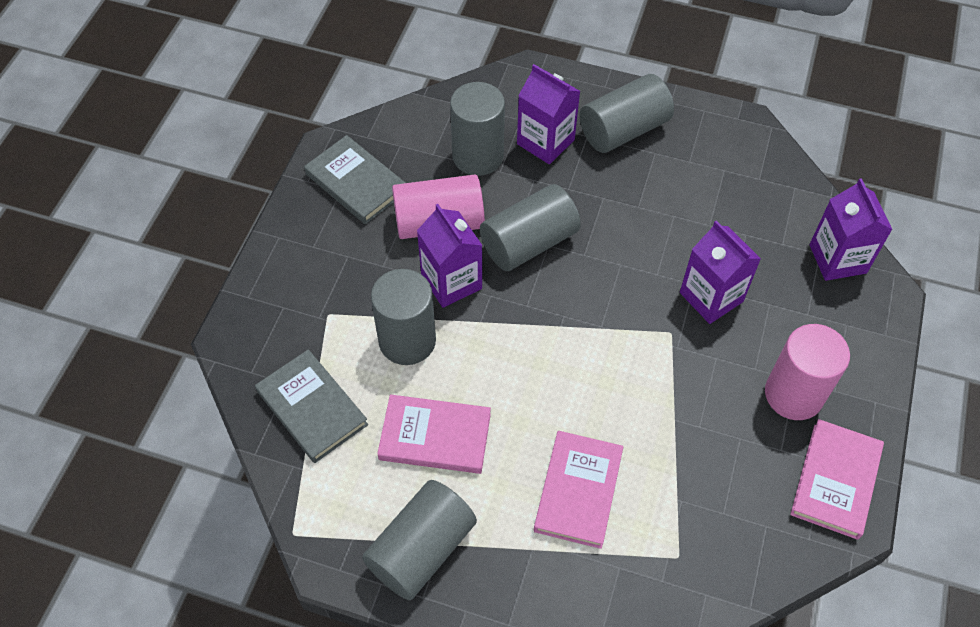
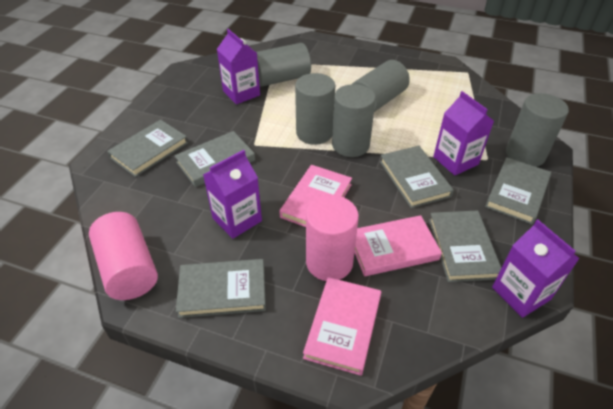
grey book: [255,349,368,463] [304,135,405,224] = 2 -> [107,120,188,177] [174,131,255,187] [176,259,266,318] [380,146,454,208] [429,210,501,282] [485,157,551,224] = 6

